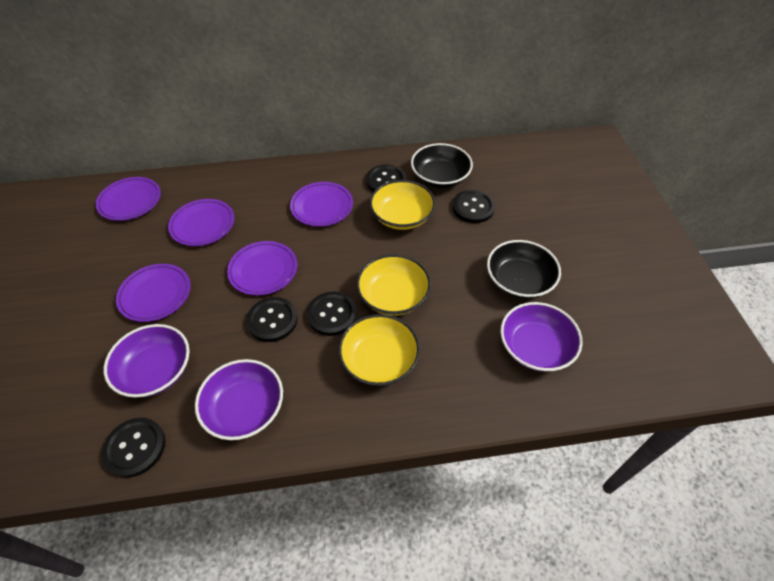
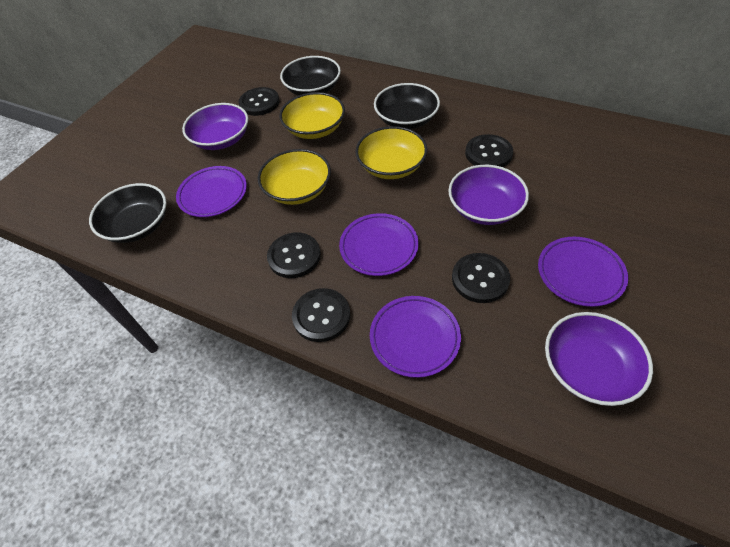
black bowl: [411,143,473,188] [487,240,561,299] = 2 -> [89,183,167,243] [280,56,341,96] [374,83,440,129] = 3
purple plate: [96,177,161,221] [116,264,191,322] [168,199,235,246] [227,241,297,296] [290,182,353,227] = 5 -> [176,166,247,217] [339,213,419,276] [370,296,461,378] [538,237,628,307] = 4

